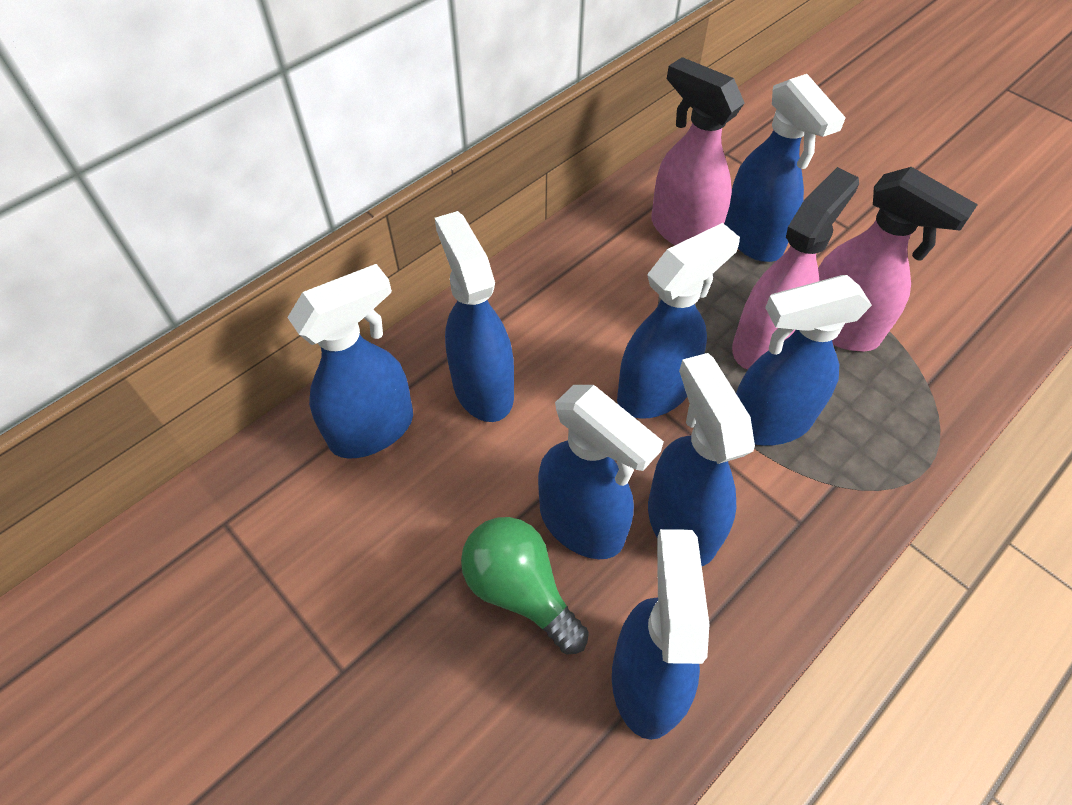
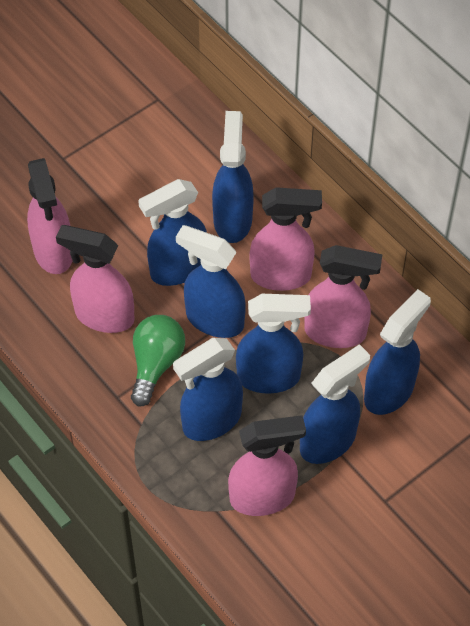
blue spray bottle: [287,264,413,458] [435,211,514,422] [538,385,664,559] [612,529,709,740] [617,223,740,419] [648,353,755,566] [724,74,846,262] [736,275,872,446] = 8 -> [138,179,207,286] [173,338,243,441] [176,225,246,338] [212,111,254,243] [236,294,311,394] [300,344,370,464] [364,289,431,415] = 7
pink spray bottle: [651,57,745,245] [732,167,859,370] [818,167,978,352] = 3 -> [27,158,73,274] [56,225,135,333] [228,415,306,516] [250,187,322,291] [304,245,382,348] = 5

